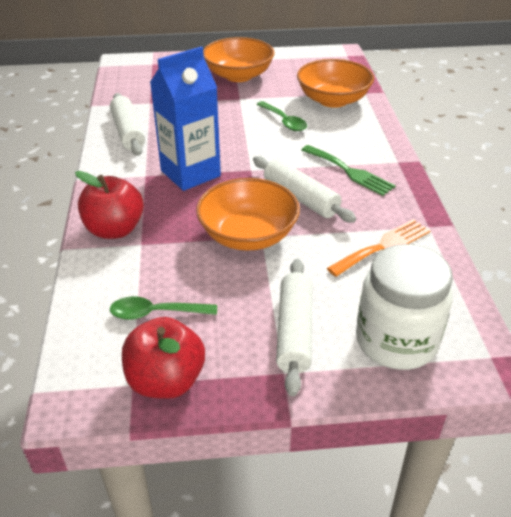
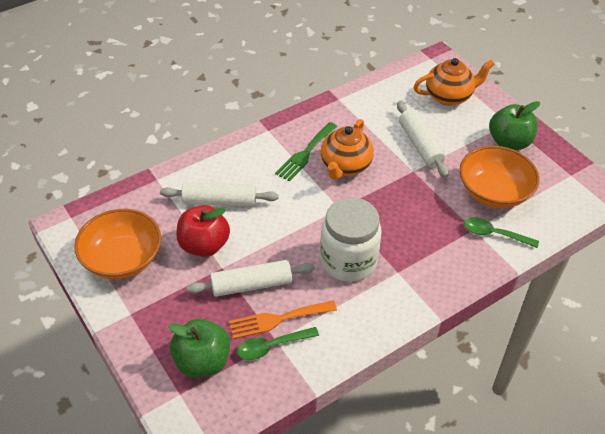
blue carton: [150,46,221,191] = 1 -> none = 0
green apple: none = 0 -> [168,319,230,378] [489,101,540,150] = 2
orange bowl: [196,178,300,251] [203,37,275,82] [297,59,374,108] = 3 -> [74,209,161,279] [459,146,539,208] = 2
orange teapot: none = 0 -> [321,119,374,180] [414,58,495,106] = 2
red apple: [75,171,144,239] [122,317,205,399] = 2 -> [176,205,230,257] = 1

